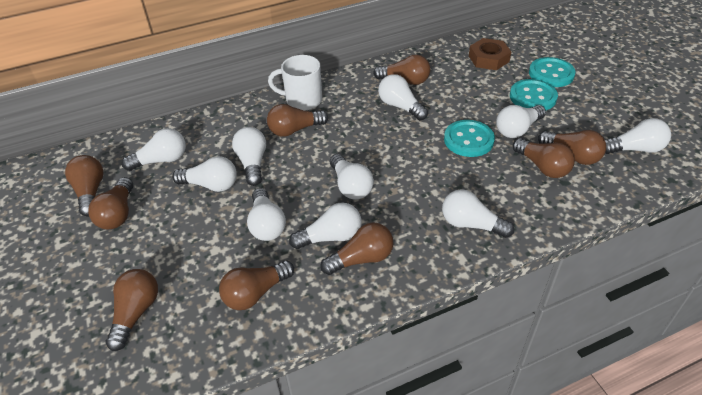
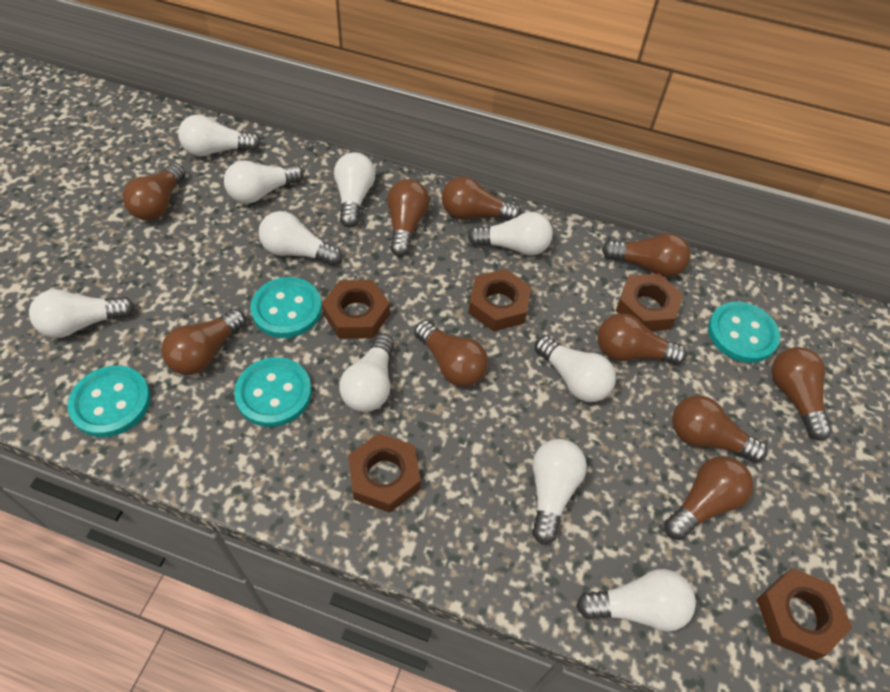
brown light bulb: [65,155,103,216] [88,177,133,229] [105,269,158,351] [219,260,294,310] [267,104,328,137] [320,222,393,275] [373,55,430,85] [513,138,575,178] [538,130,606,165] = 9 -> [123,163,185,220] [161,309,246,375] [387,179,430,256] [414,320,488,387] [442,177,521,221] [598,314,687,365] [602,233,690,277] [664,456,753,540] [672,395,767,462] [772,347,832,441] = 10
brown nut: [469,38,511,70] = 1 -> [322,280,390,339] [348,433,421,513] [468,269,531,331] [616,273,683,331] [757,568,852,660] = 5
turquoise button: [444,120,495,157] [510,79,558,110] [529,57,575,87] = 3 -> [68,366,151,437] [234,357,312,427] [251,277,322,338] [708,302,780,363] = 4
white mug: [268,55,322,111] = 1 -> none = 0

